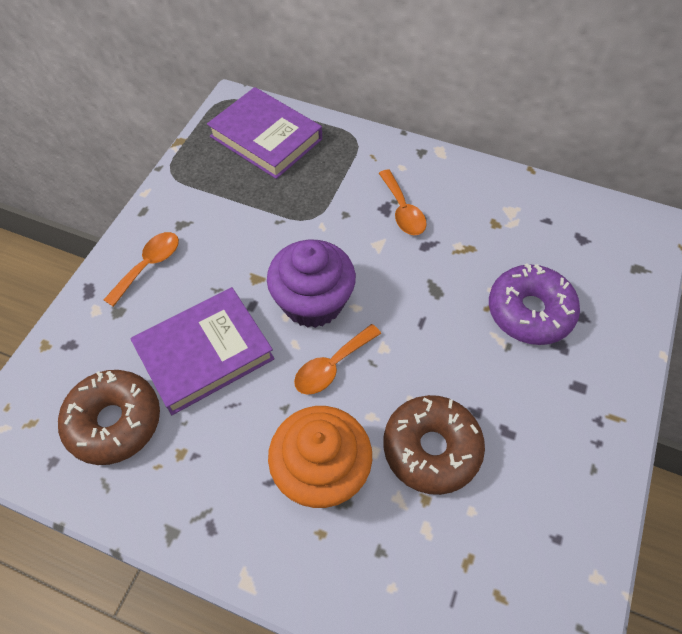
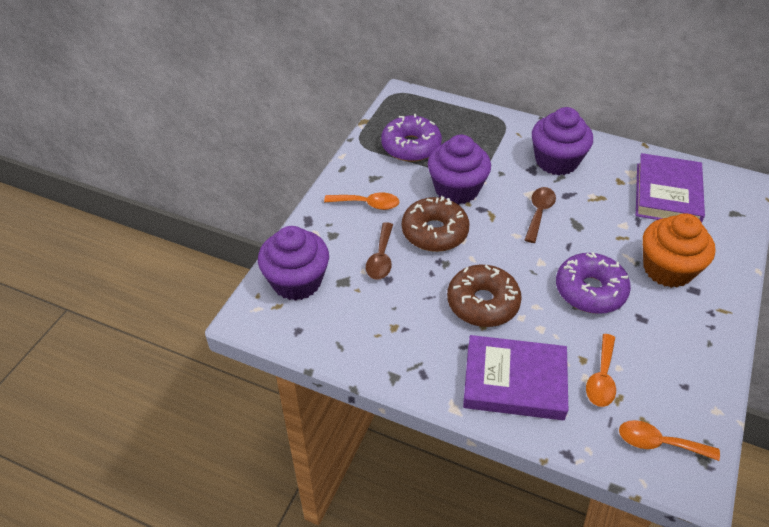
brown spoon: none = 0 -> [366,222,393,280] [524,187,556,243] = 2
purple cupcake: [267,240,356,328] = 1 -> [258,226,329,301] [428,135,491,204] [532,107,593,175] = 3
purple donut: [489,263,580,345] = 1 -> [381,114,442,162] [556,252,631,314] = 2

